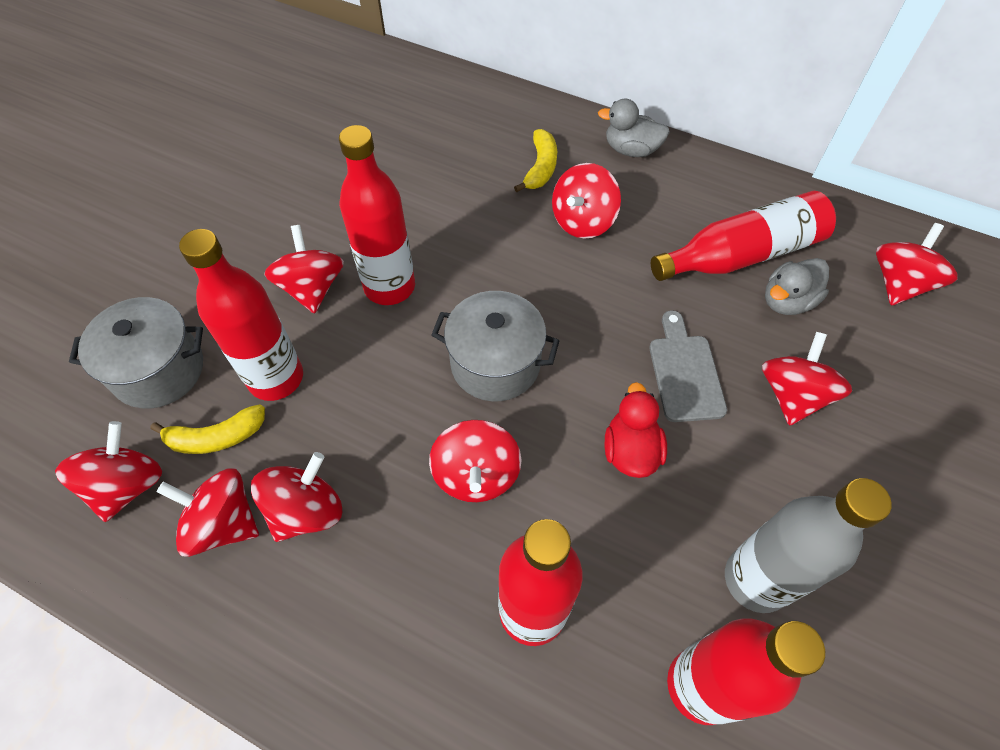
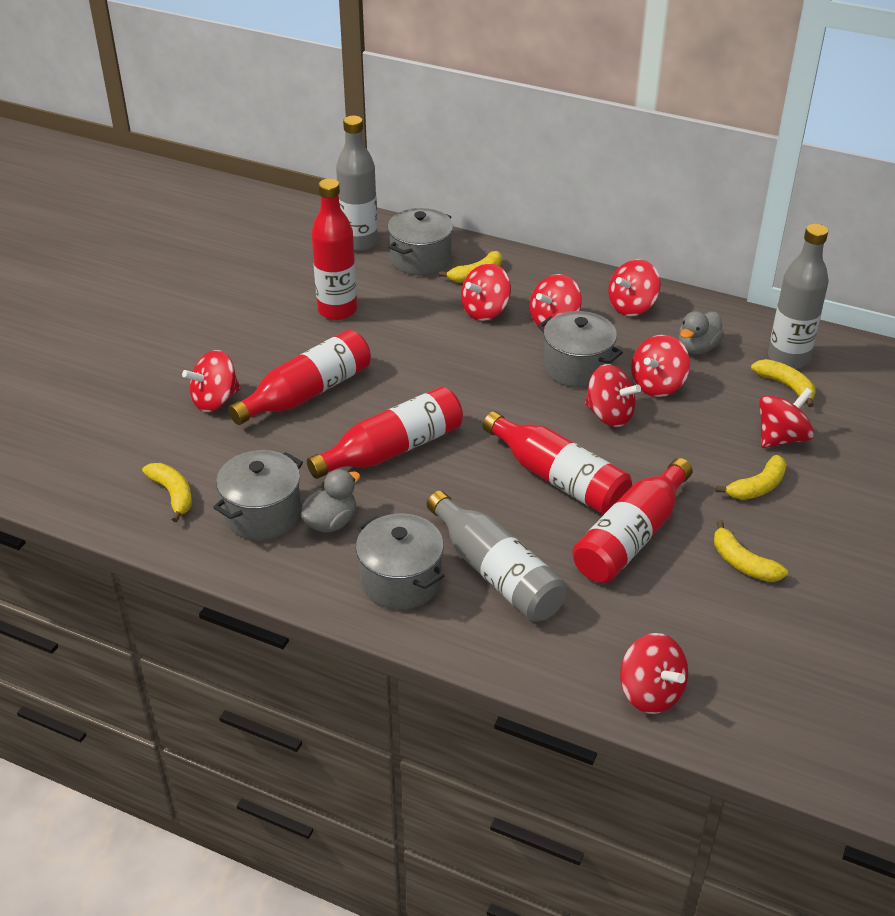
grey bottle: [725,478,892,613] = 1 -> [336,116,378,251] [427,491,567,622] [768,224,828,369] = 3
grey cutting board: [649,310,727,422] = 1 -> none = 0
grey pot: [69,297,203,409] [431,291,560,401] = 2 -> [213,450,303,540] [356,514,444,610] [387,208,453,275] [538,311,623,388] = 4
red duck: [604,382,667,478] = 1 -> none = 0
yellow banana: [150,404,265,454] [514,129,557,192] = 2 -> [142,463,192,522] [439,251,502,283] [714,520,788,582] [715,455,787,500] [751,359,816,407] = 5

